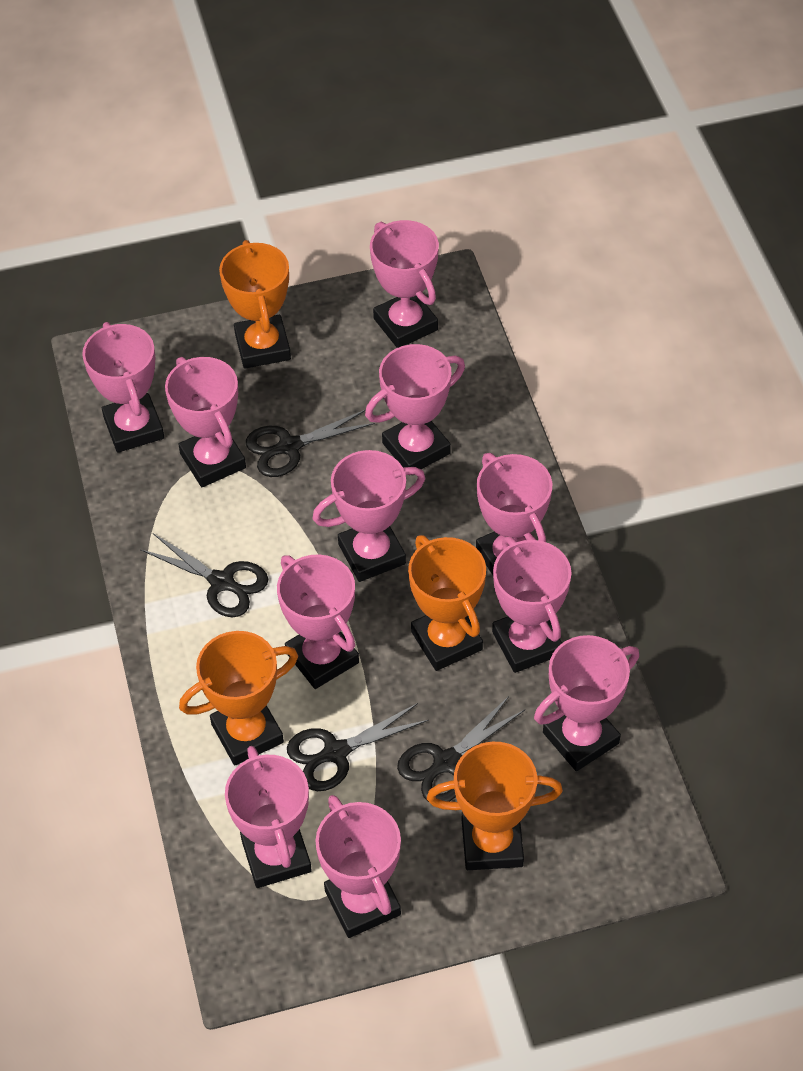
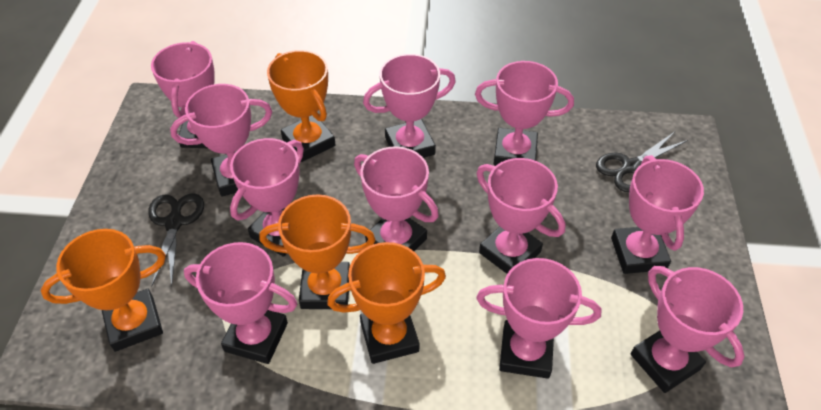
black scissors: [140,533,268,617] [246,410,375,477] [287,703,429,791] [397,696,525,802] = 4 -> [148,193,204,286] [596,132,688,192] = 2

